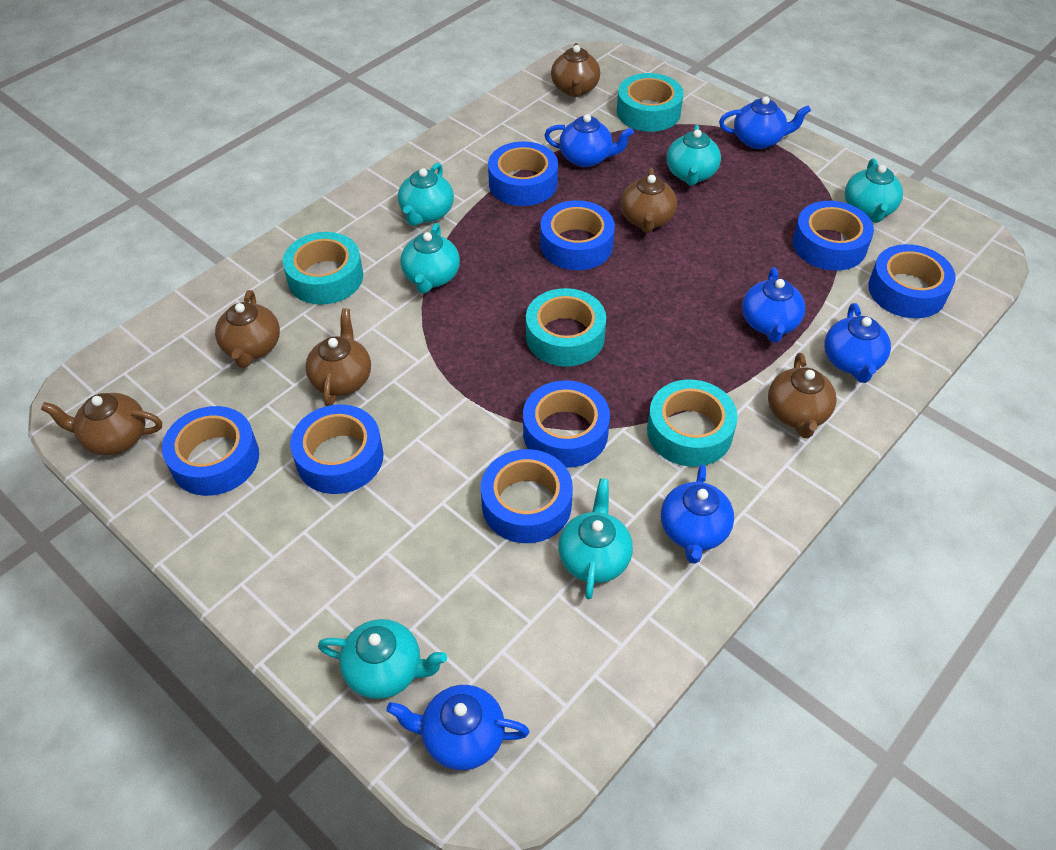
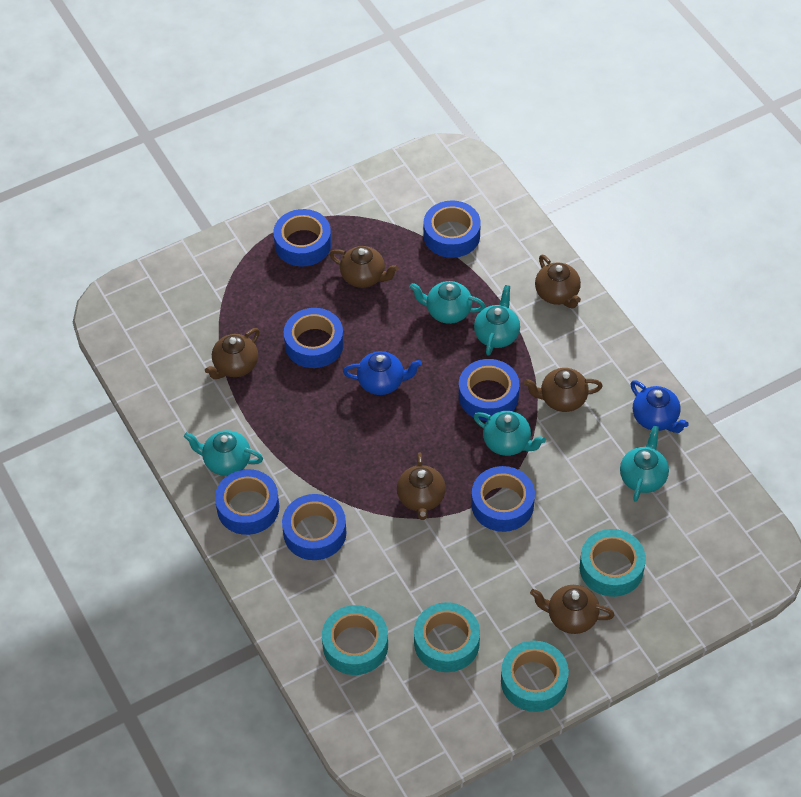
blue tape: [162,406,259,496] [290,404,384,494] [481,449,573,543] [488,141,558,206] [523,381,610,468] [540,200,615,270] [793,201,874,271] [868,244,956,318] = 8 -> [215,469,280,535] [273,209,331,266] [282,494,347,560] [284,308,344,368] [423,200,481,258] [459,359,519,421] [471,466,535,532] = 7
blue teapot: [386,685,529,770] [545,114,634,167] [661,464,734,564] [719,96,811,149] [742,267,805,343] [824,303,891,383] = 6 -> [343,351,422,395] [631,380,689,433] = 2
turquoise teapot: [318,619,447,699] [398,163,454,226] [400,223,460,293] [558,478,633,600] [667,125,721,186] [845,158,903,223] = 6 -> [184,430,263,476] [410,281,485,324] [473,411,546,456] [474,285,520,356] [620,426,669,502] = 5

